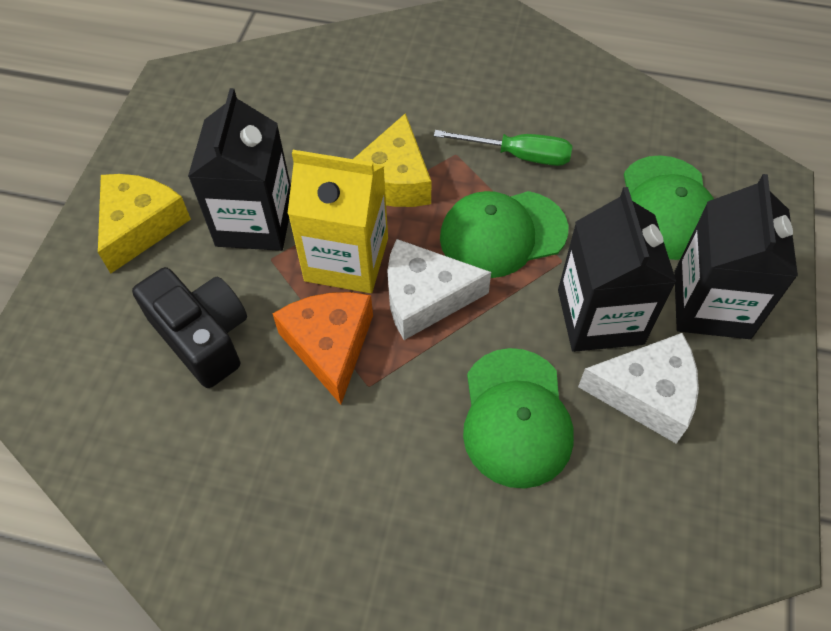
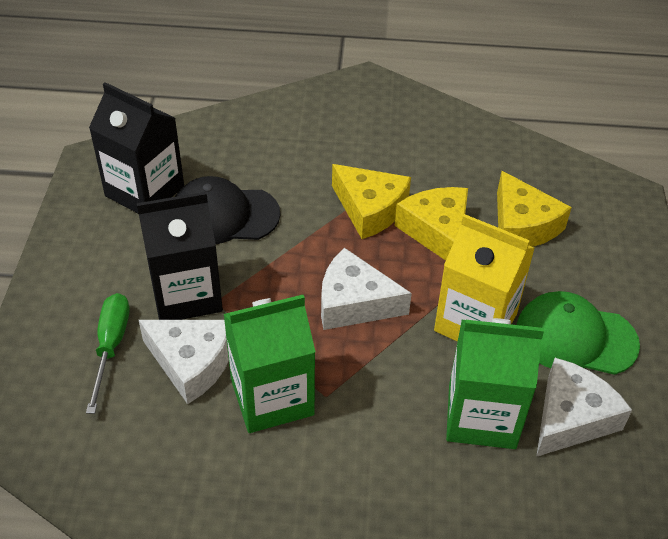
black camera: [132,267,247,388] = 1 -> none = 0
black cap: none = 0 -> [175,176,280,244] = 1
black carton: [188,88,291,251] [558,187,676,352] [674,174,798,339] = 3 -> [89,82,184,214] [137,192,223,320] = 2
green cap: [440,191,568,278] [463,348,574,488] [624,155,714,260] = 3 -> [516,291,640,375] = 1
green carton: none = 0 -> [224,295,315,433] [446,318,544,449] = 2
orange cheese: [273,292,373,405] = 1 -> none = 0
white cheese: [387,239,491,340] [578,333,699,444] = 2 -> [139,320,229,404] [321,248,412,330] [536,358,632,457] = 3
yellow cheese: [98,174,191,274] [354,113,431,207] = 2 -> [332,164,411,239] [395,187,468,261] [497,171,572,247] = 3

